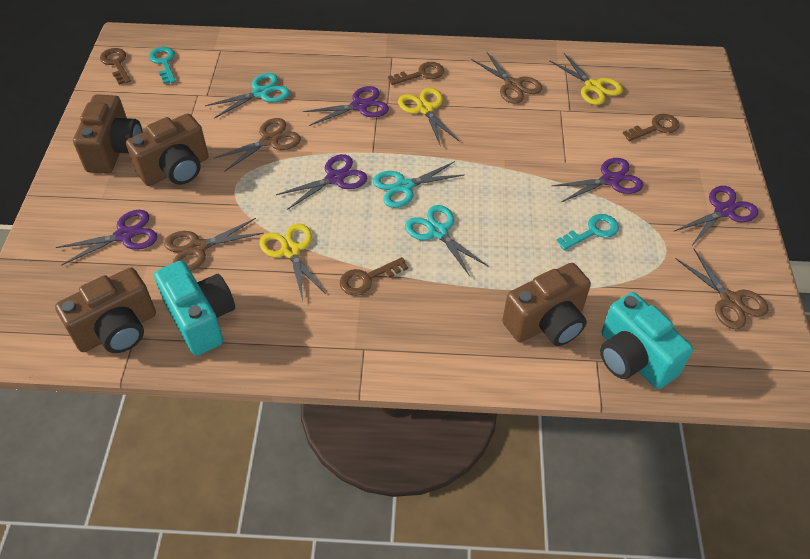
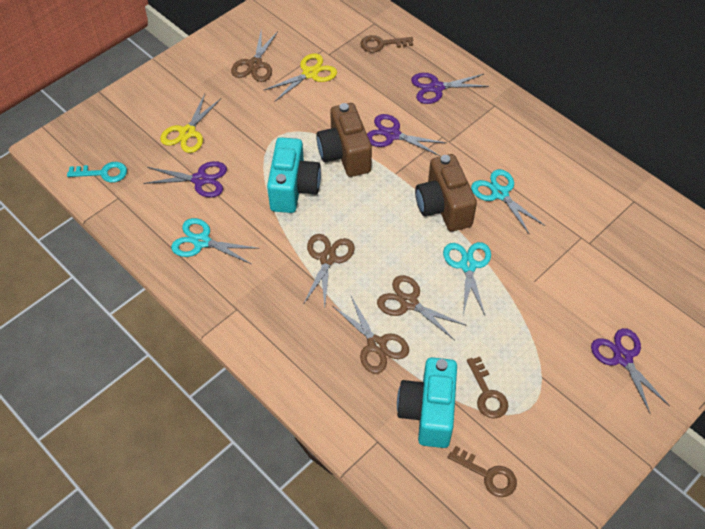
brown camera: [55,267,156,353] [73,94,143,174] [126,113,209,186] [502,263,591,346] = 4 -> [316,103,372,177] [415,154,477,231] = 2
brown key: [100,48,131,85] [340,257,408,296] [388,62,444,85] [622,114,679,141] = 4 -> [361,35,413,53] [448,446,517,497] [467,357,508,419] = 3
purple scissors: [56,210,158,265] [276,154,367,210] [303,86,389,126] [551,158,643,202] [674,186,758,245] = 5 -> [143,161,227,197] [367,114,446,156] [411,73,489,104] [591,328,670,413] = 4
turquoise key: [149,47,176,84] [556,214,619,250] = 2 -> [67,162,127,183] = 1
yellow scissors: [260,223,326,300] [398,88,460,147] [549,53,623,105] = 3 -> [160,94,221,153] [263,53,337,101] = 2

